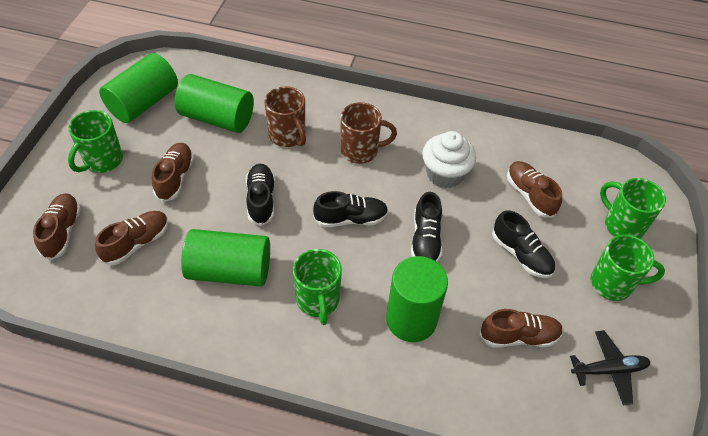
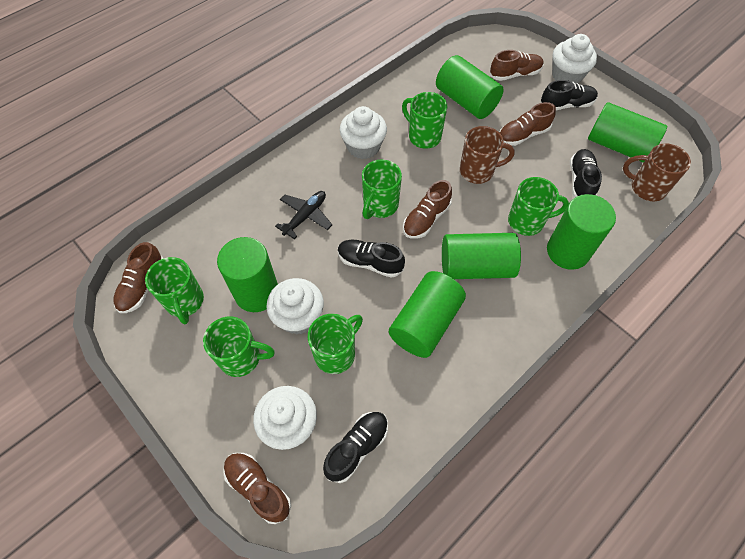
green cylinder: [99,53,178,123] [175,74,254,133] [181,229,270,287] [386,256,448,342] = 4 -> [217,237,278,312] [389,271,466,358] [436,55,504,119] [442,233,521,279] [547,194,616,270] [588,102,667,163] = 6
green mug: [68,110,123,173] [293,249,342,325] [590,234,665,301] [600,178,666,239] = 4 -> [145,257,204,324] [203,317,275,377] [308,314,363,374] [362,160,402,219] [402,92,448,149] [508,177,569,236] = 6
white cupcake: [422,131,476,188] = 1 -> [253,386,317,450] [266,278,324,335] [340,106,387,159] [552,34,597,84] = 4

